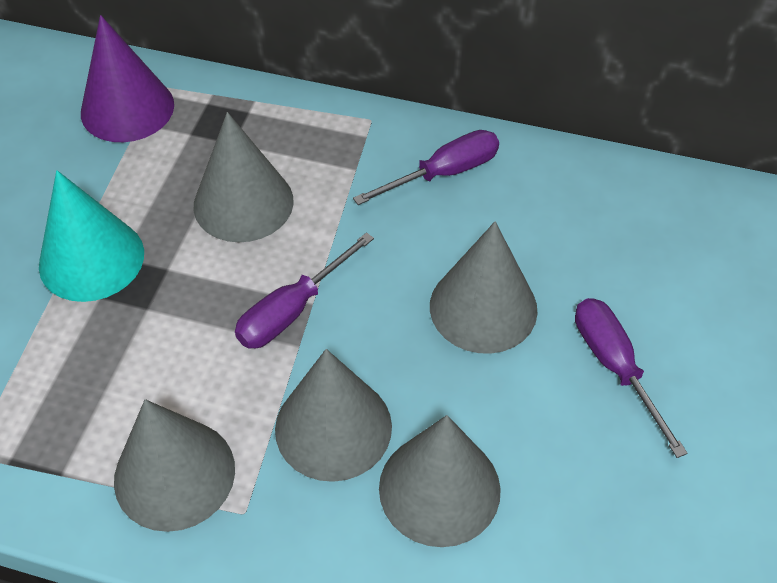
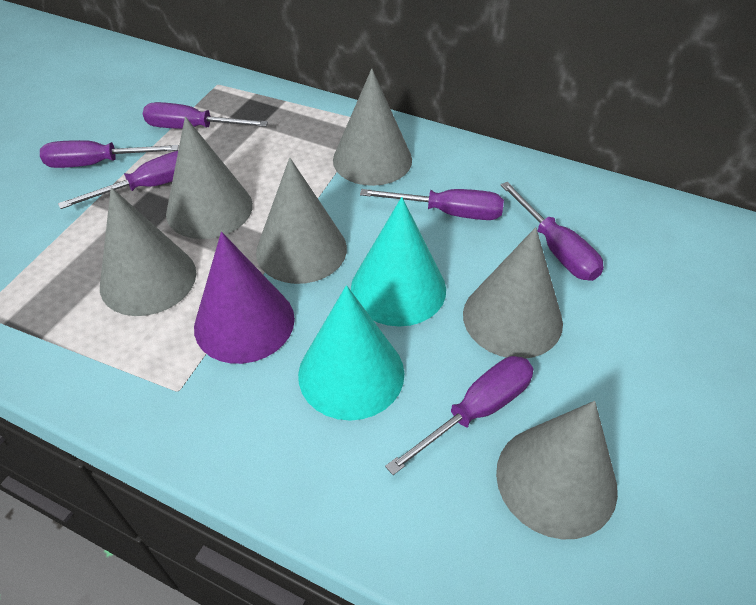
grey cone: [114,399,235,532] [194,112,294,242] [275,349,392,482] [379,415,501,547] [430,222,537,354] = 5 -> [100,187,196,316] [166,117,253,239] [256,158,347,284] [333,69,412,186] [463,227,563,359] [496,401,618,539] = 6
purple screwdriver: [235,232,374,349] [353,130,499,205] [575,298,687,458] = 3 -> [40,140,179,168] [58,151,178,209] [143,102,268,129] [360,189,504,220] [385,356,534,475] [501,182,604,281] = 6
turquoise cone: [39,170,144,302] = 1 -> [298,285,405,421] [351,197,446,327] = 2

